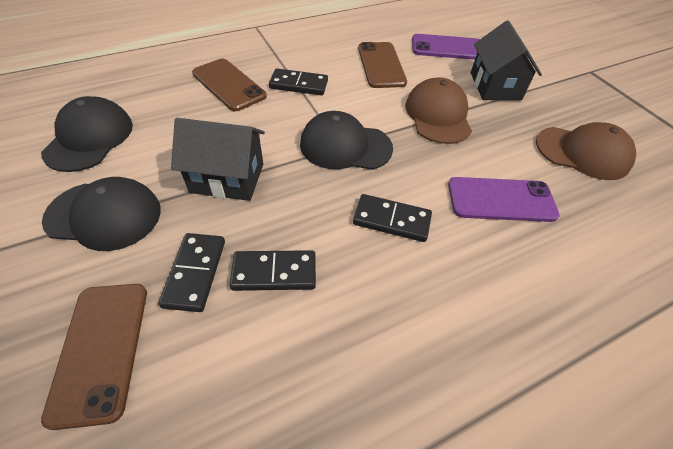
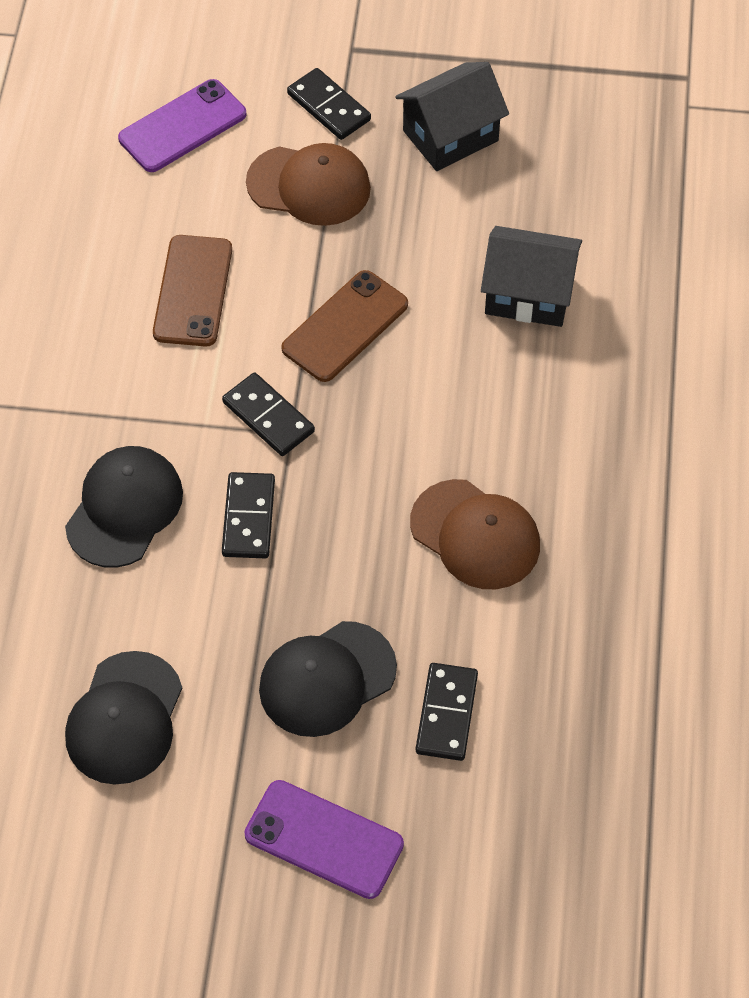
brown phone: [41,284,147,430] [192,58,267,111] [358,42,407,88] = 3 -> [153,235,232,346] [281,270,408,382] = 2

